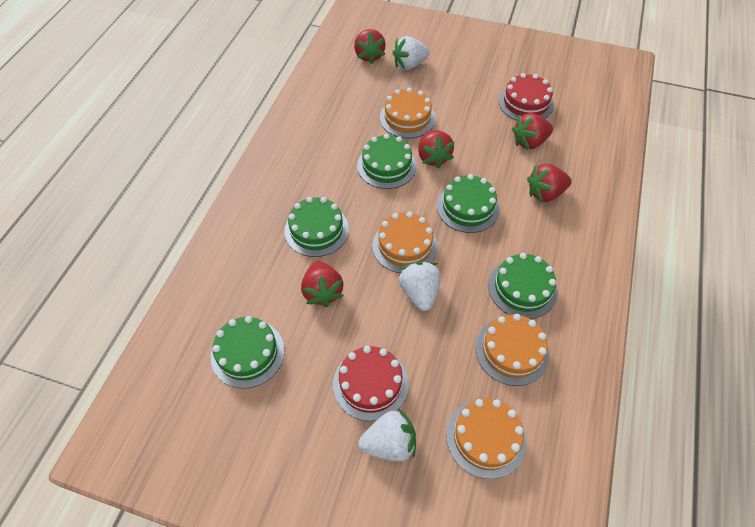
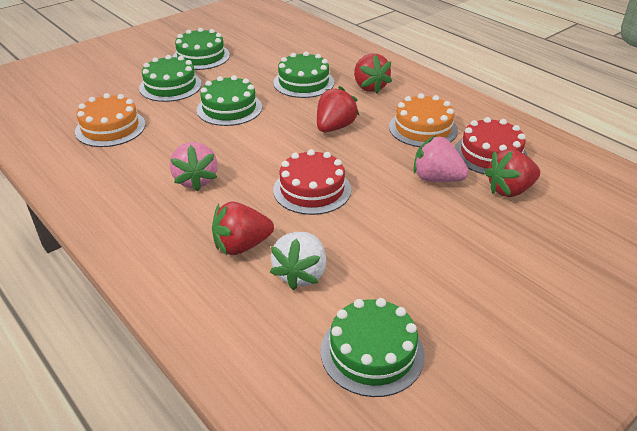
orange cake: [373,212,438,273] [380,87,435,139] [446,399,526,479] [476,314,549,386] = 4 -> [75,93,145,147] [389,93,458,147] = 2
pink strawberry: none = 0 -> [170,142,218,191] [413,135,469,182] = 2
red strawberry: [301,261,344,307] [354,29,386,64] [418,130,454,168] [512,113,553,150] [527,164,572,202] = 5 -> [212,202,274,255] [317,86,359,132] [354,53,392,93] [485,149,540,197] = 4
white strawberry: [358,409,416,462] [392,36,429,70] [399,261,441,311] = 3 -> [270,232,326,290] = 1

